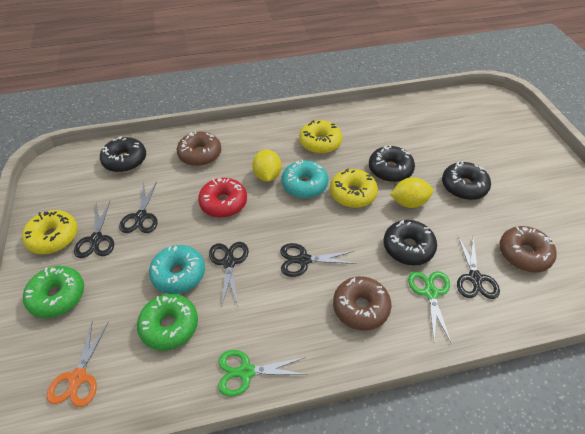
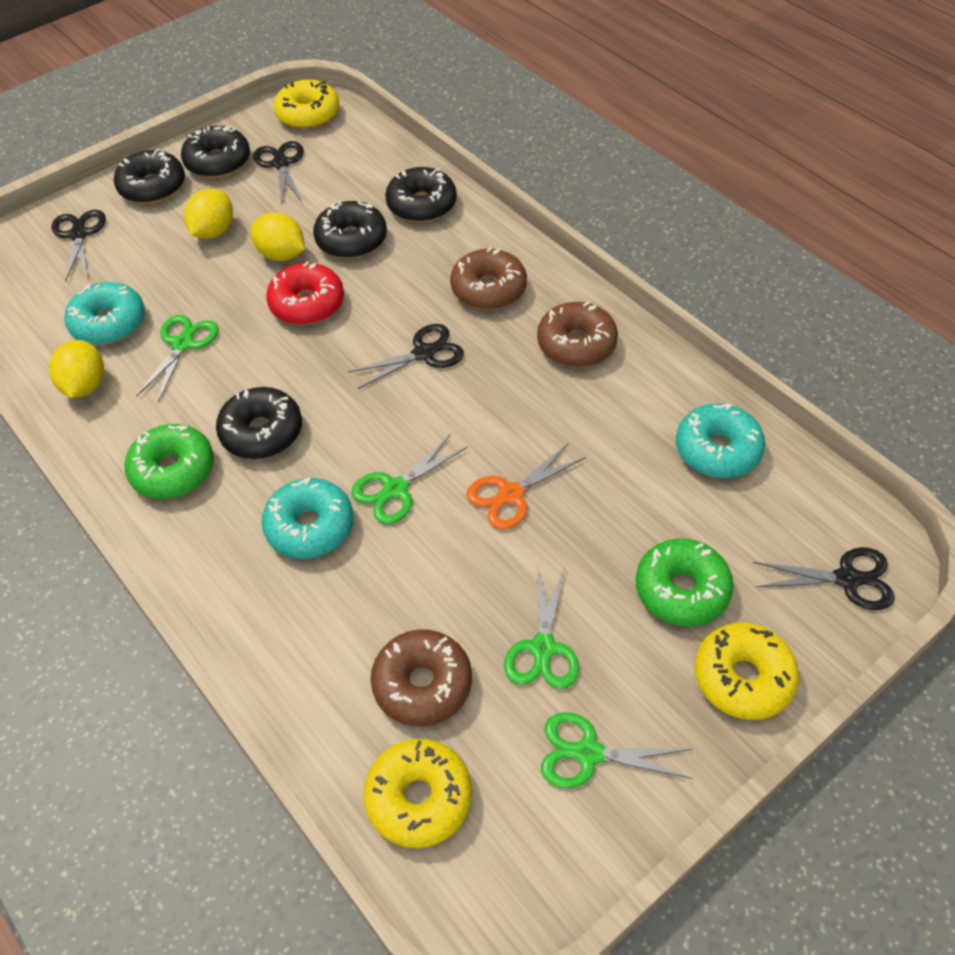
black donut: [100,136,146,172] [369,145,415,182] [384,220,437,265] [442,161,491,200] = 4 -> [114,148,185,204] [181,126,250,178] [216,387,302,459] [313,201,387,259] [385,167,457,222] = 5
black scissors: [74,201,114,258] [119,181,158,233] [209,242,249,308] [280,243,356,277] [457,236,500,299] = 5 -> [51,210,106,282] [253,141,304,205] [348,324,464,389] [753,547,895,610] = 4
green scissors: [218,350,308,397] [408,271,452,344] = 2 -> [136,315,219,403] [351,434,468,524] [504,567,579,689] [541,712,693,788] = 4
turquoise donut: [149,245,205,294] [282,160,328,198] = 2 -> [64,282,145,345] [261,478,354,559] [676,403,765,478] = 3
yellow lemon: [252,149,281,181] [390,177,433,208] = 2 -> [49,340,104,398] [184,189,233,239] [251,212,305,261] = 3

